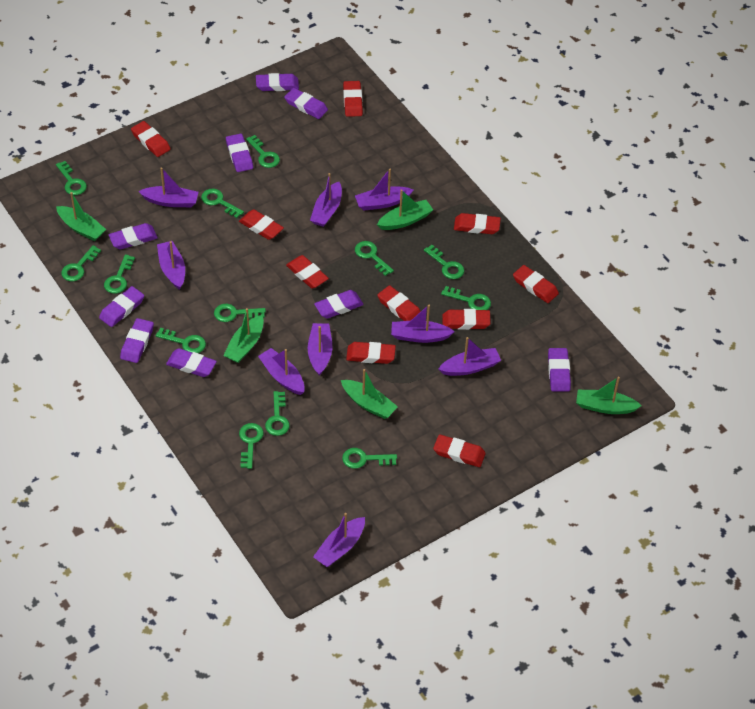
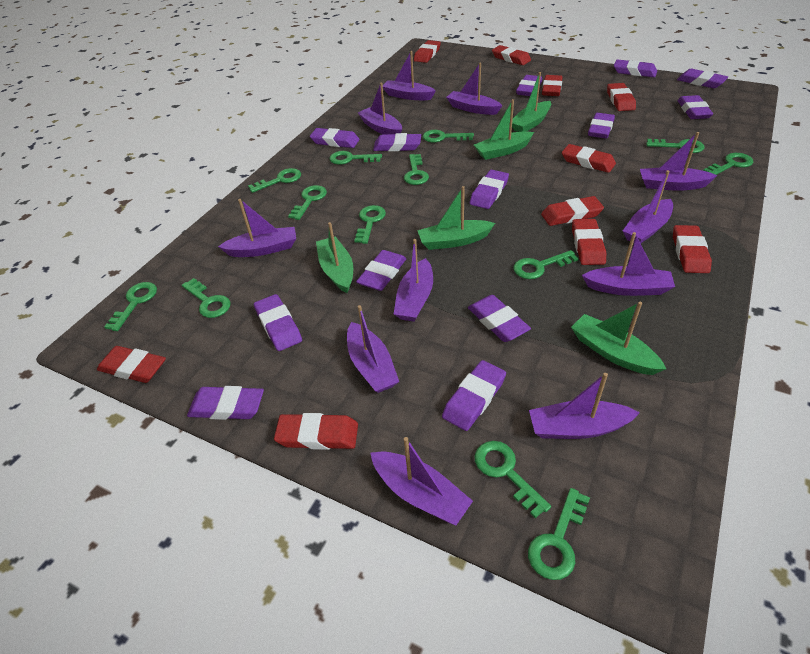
purple boat: [138,168,199,207] [157,241,185,290] [258,348,305,395] [308,323,332,376] [310,173,342,227] [313,513,365,567] [355,168,413,210] [391,305,455,343] [438,337,501,376] = 9 -> [218,199,296,257] [347,305,399,393] [358,83,402,134] [370,437,473,525] [383,51,436,100] [394,239,433,322] [446,62,503,115] [529,373,640,439] [582,232,675,296] [623,170,673,243] [640,132,718,191] = 11
purple eraser: [99,286,144,327] [108,223,158,249] [120,318,154,363] [166,348,217,377] [226,134,253,172] [256,73,299,91] [284,88,328,119] [314,290,364,319] [548,348,571,392] = 9 -> [187,386,264,420] [254,294,302,351] [310,128,359,148] [356,250,407,291] [373,133,421,152] [442,360,506,431] [468,295,531,342] [470,170,509,209] [516,75,542,96] [588,113,615,138] [614,59,657,77] [677,68,728,88] [677,95,713,119] = 13

